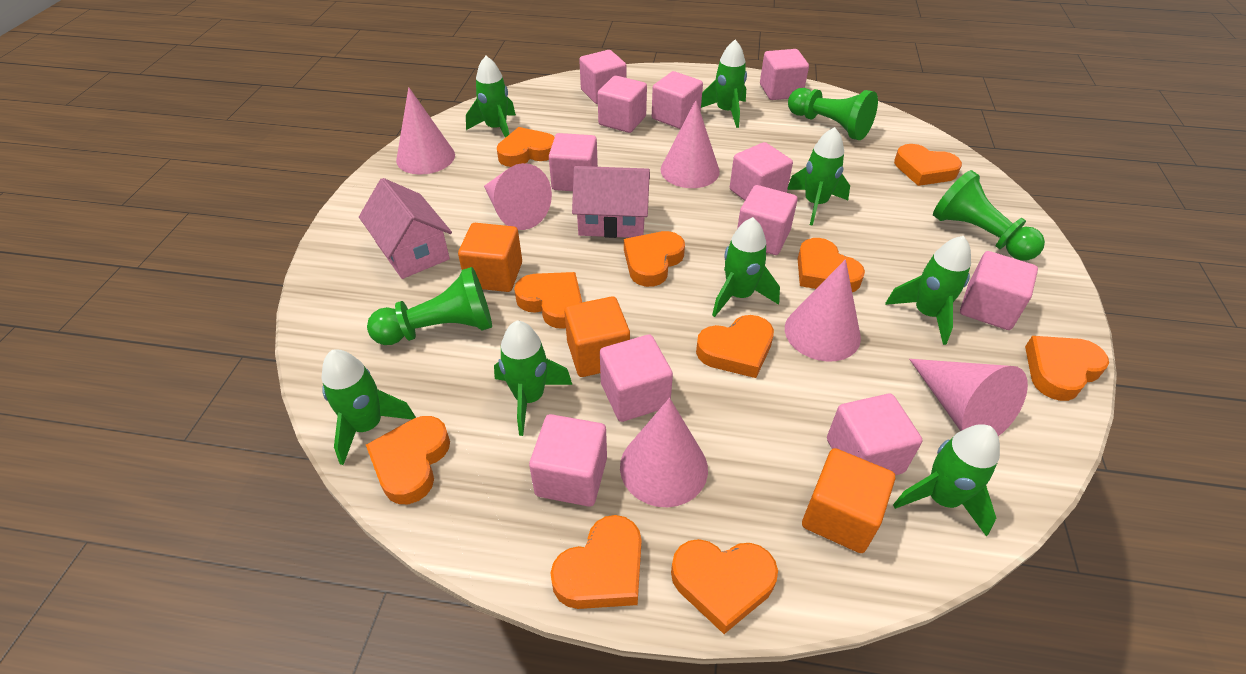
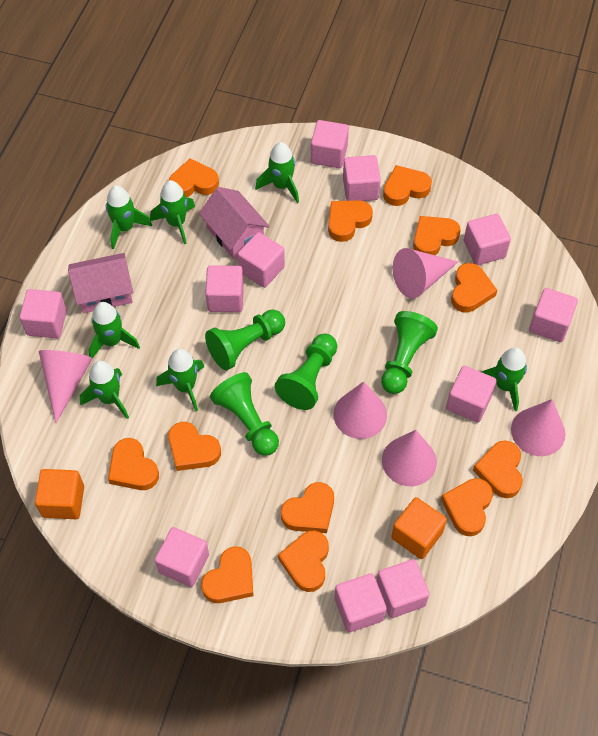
green pawn: [367,267,492,345] [788,88,878,140] [933,170,1045,260] = 3 -> [205,310,285,370] [210,372,279,456] [275,334,337,410] [381,311,438,394] = 4
green rocket: [322,349,416,465] [466,56,516,138] [494,321,572,436] [701,40,747,128] [712,217,780,317] [787,127,850,226] [885,236,971,345] [893,424,1000,537] = 8 -> [80,361,129,419] [89,302,140,359] [106,185,152,249] [150,180,195,244] [156,349,204,411] [255,142,299,203] [481,347,527,411] = 7
orange cube: [458,223,522,292] [564,296,630,377] [802,448,895,553] = 3 -> [35,469,84,519] [391,497,447,559] = 2
orange heart: [366,416,450,504] [497,127,555,167] [514,272,582,329] [551,515,642,609] [624,231,685,287] [671,539,778,634] [696,315,774,378] [798,238,865,292] [894,144,962,186] [1025,336,1109,401] = 10 -> [108,438,159,490] [168,422,221,471] [169,158,219,197] [201,547,253,603] [278,531,329,592] [281,482,334,533] [328,200,373,242] [383,165,432,206] [413,216,461,255] [441,478,493,536] [451,263,497,313] [473,440,523,498] = 12
pink cone: [396,87,455,174] [484,163,552,230] [620,398,708,507] [661,100,720,188] [785,259,861,362] [909,359,1028,436] = 6 -> [39,350,92,423] [333,381,387,439] [382,430,437,486] [393,248,458,299] [511,399,565,456] = 5

